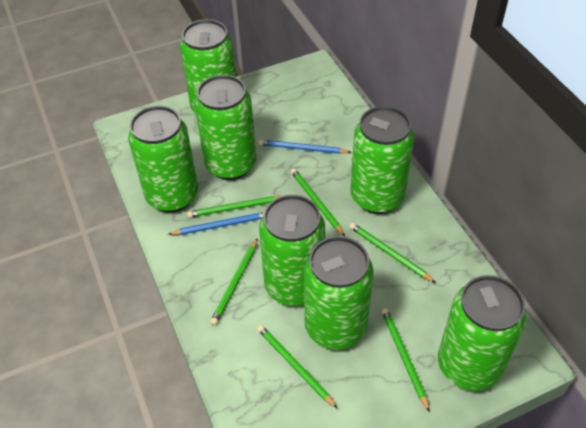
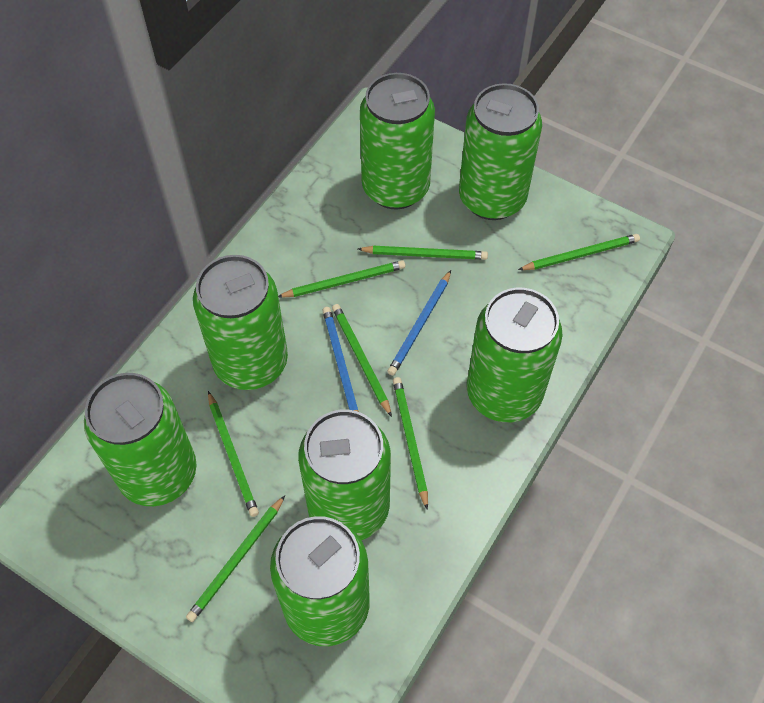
green pencil: [187,196,281,218] [210,238,258,325] [257,325,338,409] [291,168,345,236] [350,223,436,283] [381,308,430,412] = 6 -> [186,495,285,622] [208,391,259,517] [278,260,405,298] [332,304,392,417] [358,246,488,260] [393,377,428,510] [518,234,640,270] = 7

